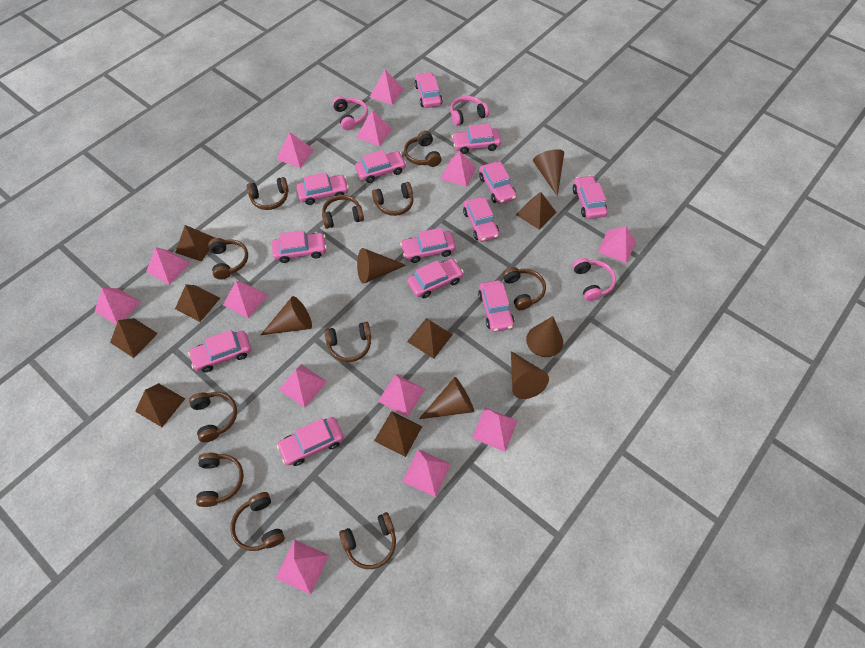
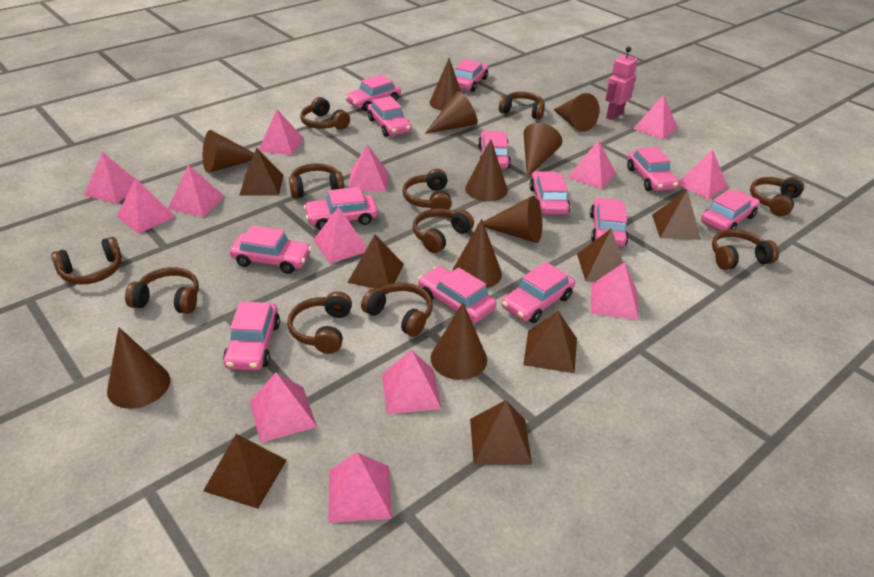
brown cone: [261,296,312,335] [357,248,406,284] [419,377,474,419] [511,351,549,399] [526,316,563,357] [533,149,564,197] = 6 -> [107,327,170,409] [203,130,254,173] [425,91,477,134] [430,58,461,111] [431,303,487,380] [453,219,502,288] [465,139,508,201] [483,196,542,243] [524,123,562,178] [553,93,599,132] = 10
pink headphones: [332,96,368,130] [450,96,489,126] [573,258,616,301] = 3 -> none = 0
pink robot: none = 0 -> [605,46,638,120] = 1

